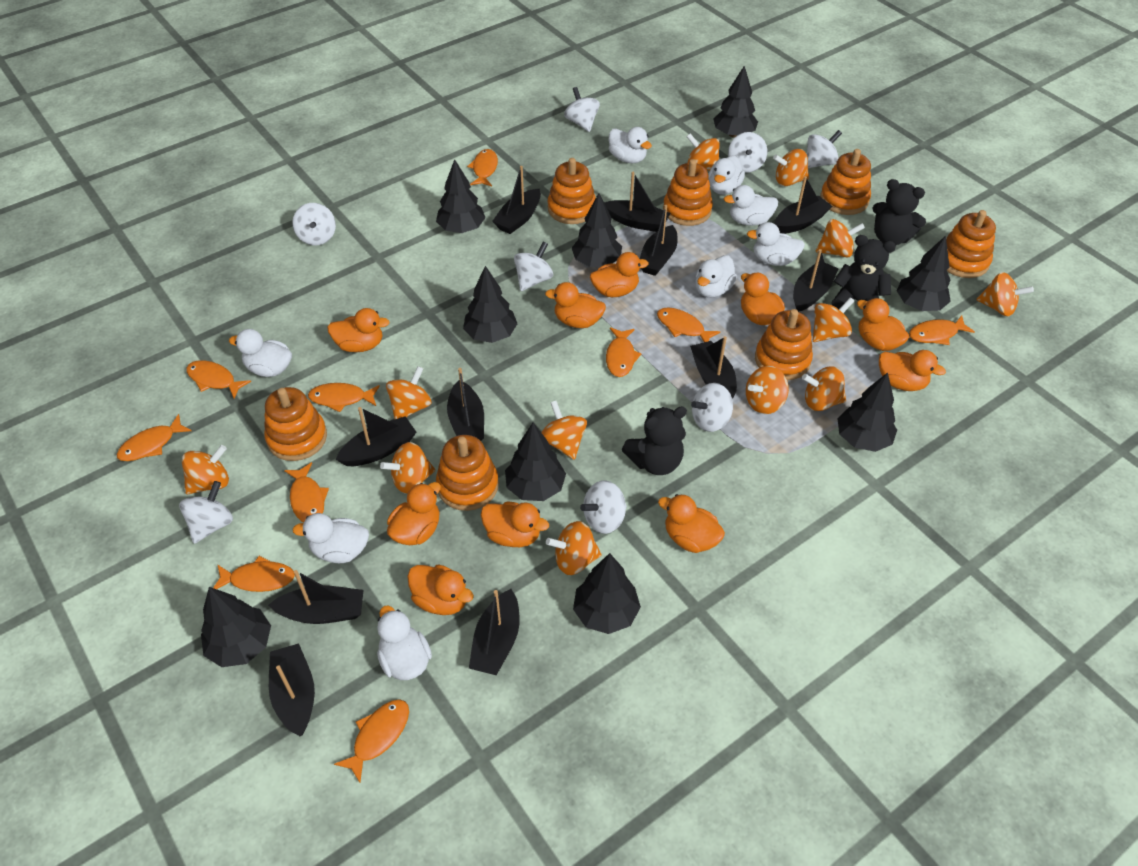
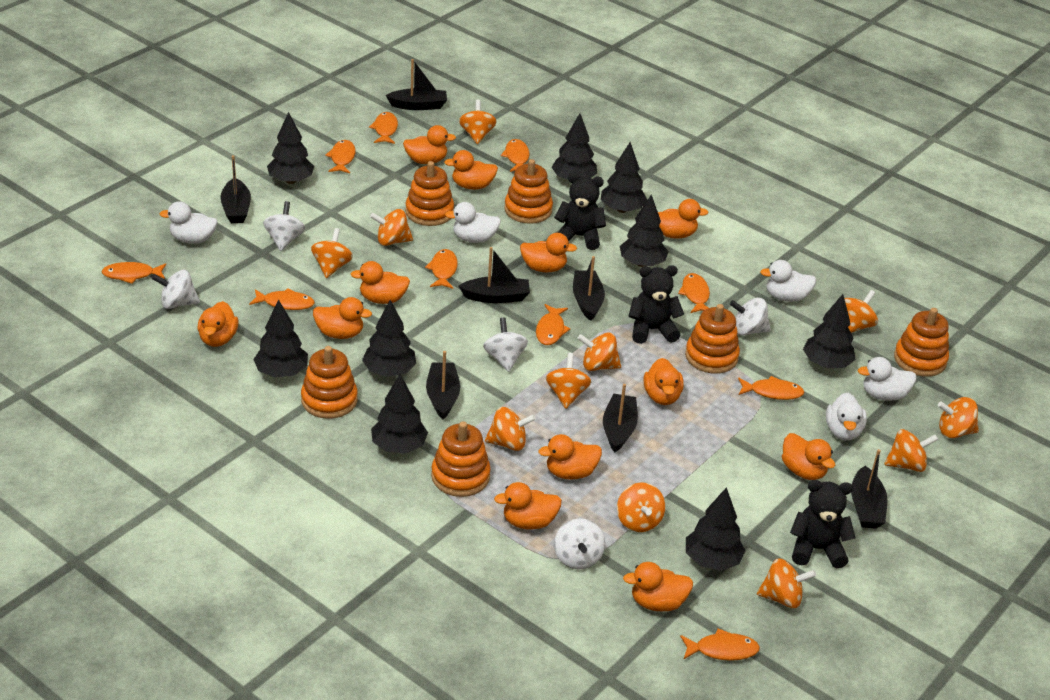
black boat: [268,570,364,624] [269,643,315,736] [335,407,416,466] [447,368,484,441] [469,589,520,675] [492,166,541,234] [604,172,670,232] [640,205,678,276] [690,336,737,399] [775,176,832,234] [793,249,839,312] = 11 -> [220,155,251,223] [386,59,447,110] [426,351,460,419] [459,247,530,303] [573,256,605,321] [603,384,638,453] [851,449,887,529] = 7
orange duck: [327,308,390,352] [387,482,441,545] [407,564,474,615] [481,502,549,547] [545,282,606,328] [590,252,649,297] [658,494,725,553] [741,273,785,325] [857,298,909,351] [879,350,946,391] = 10 -> [198,301,239,347] [313,297,372,339] [351,261,410,304] [403,125,456,164] [444,150,498,190] [494,482,562,529] [520,233,577,272] [538,434,602,480] [623,562,693,611] [644,358,684,405] [658,199,709,239] [782,433,835,480] = 12
orange spinning top: [182,445,229,494] [380,442,435,494] [386,366,431,419] [541,401,587,460] [546,521,602,575] [687,133,720,171] [746,366,789,414] [773,149,809,186] [802,366,846,411] [813,297,854,342] [815,219,865,257] [976,272,1034,317] = 12 -> [311,228,353,278] [370,209,413,246] [459,100,497,144] [485,407,536,451] [546,353,591,409] [578,332,621,371] [617,483,665,532] [757,558,816,608] [844,290,878,333] [885,429,939,472] [938,397,979,438] = 11
orange stacking toy: [264,387,327,461] [436,435,499,511] [548,158,596,224] [663,159,713,226] [755,309,813,380] [820,149,871,215] [946,210,996,278] = 7 -> [301,346,358,419] [405,161,454,226] [431,421,491,497] [504,159,553,224] [685,304,740,374] [894,308,949,377] = 6
white duck: [229,329,292,377] [292,513,369,563] [377,605,432,680] [609,127,652,163] [695,255,737,298] [708,155,745,195] [723,185,778,226] [747,222,805,266] = 8 -> [159,201,218,244] [445,202,501,243] [760,260,816,302] [826,393,867,440] [858,357,917,401] = 5
white spinning top: [179,481,233,544] [292,203,336,245] [514,242,553,291] [564,87,600,132] [580,480,627,534] [691,383,733,432] [728,132,767,173] [807,130,842,168] = 8 -> [151,270,200,309] [263,201,305,251] [483,317,528,372] [554,518,605,570] [730,298,771,335] = 5

